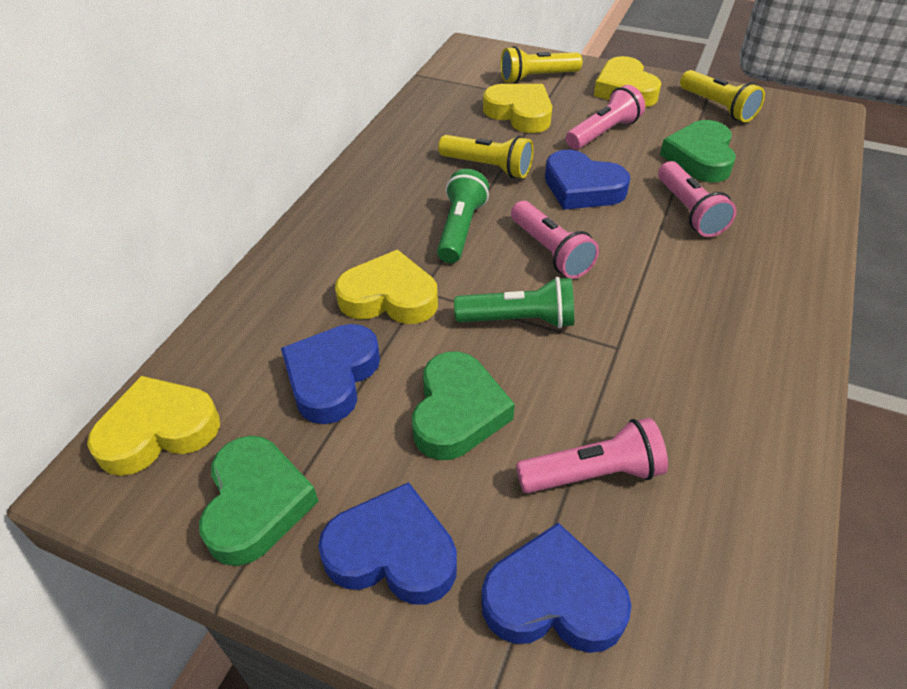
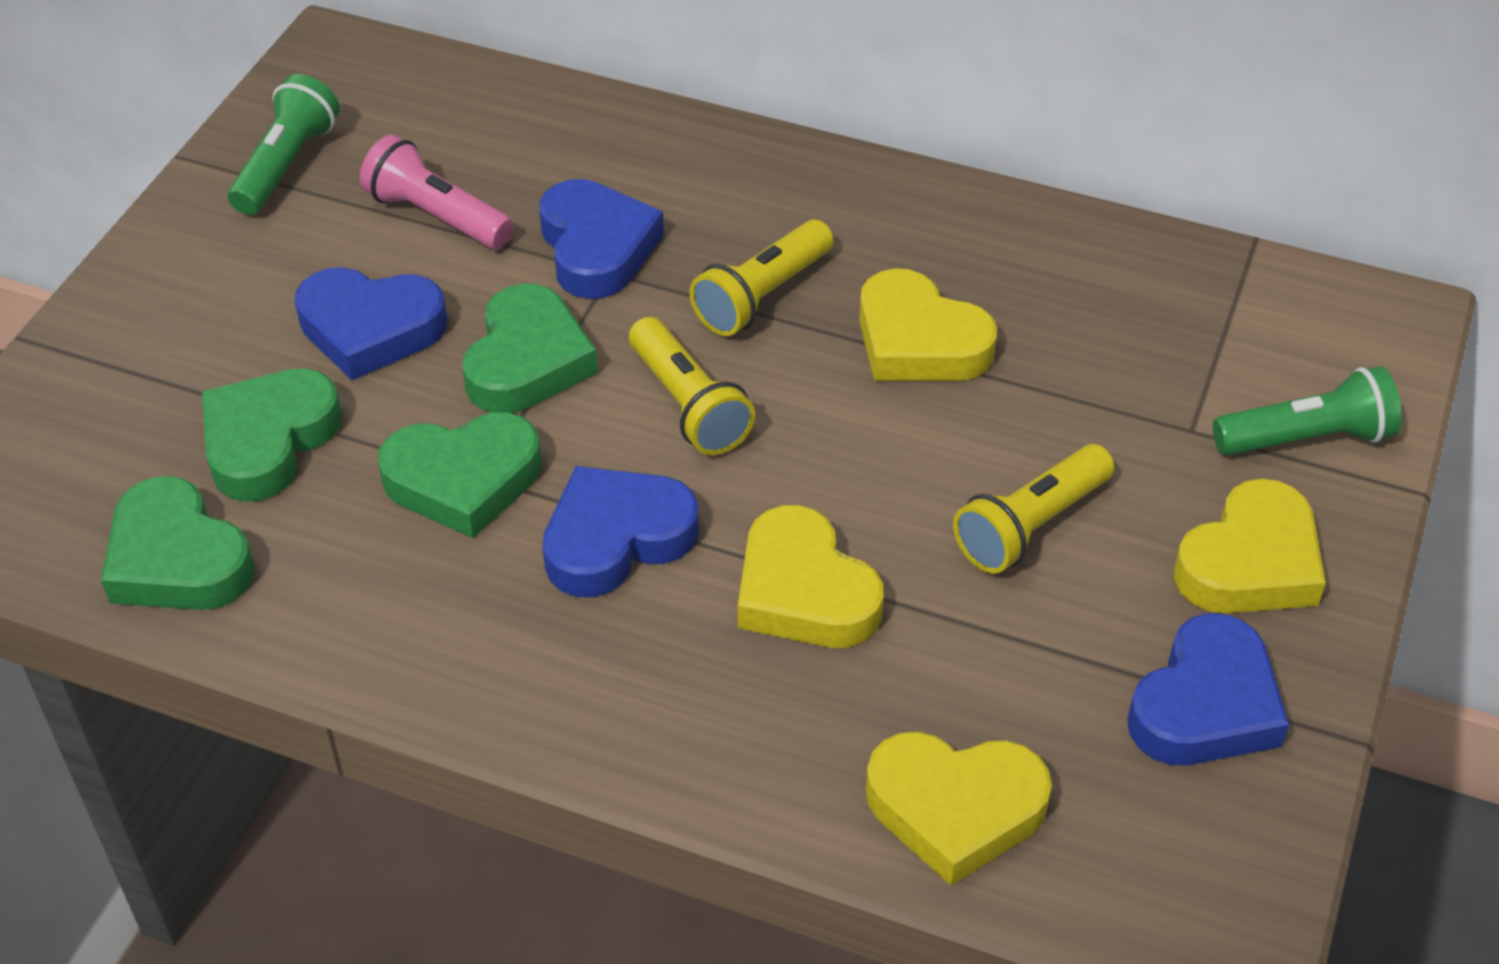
green heart: [199,435,319,566] [412,351,515,460] [660,120,736,182] = 3 -> [101,476,254,610] [202,368,342,502] [378,412,542,538] [462,284,598,413] = 4
pink flashlight: [511,201,599,279] [516,418,668,493] [566,85,645,150] [658,161,737,237] = 4 -> [360,135,513,249] = 1

